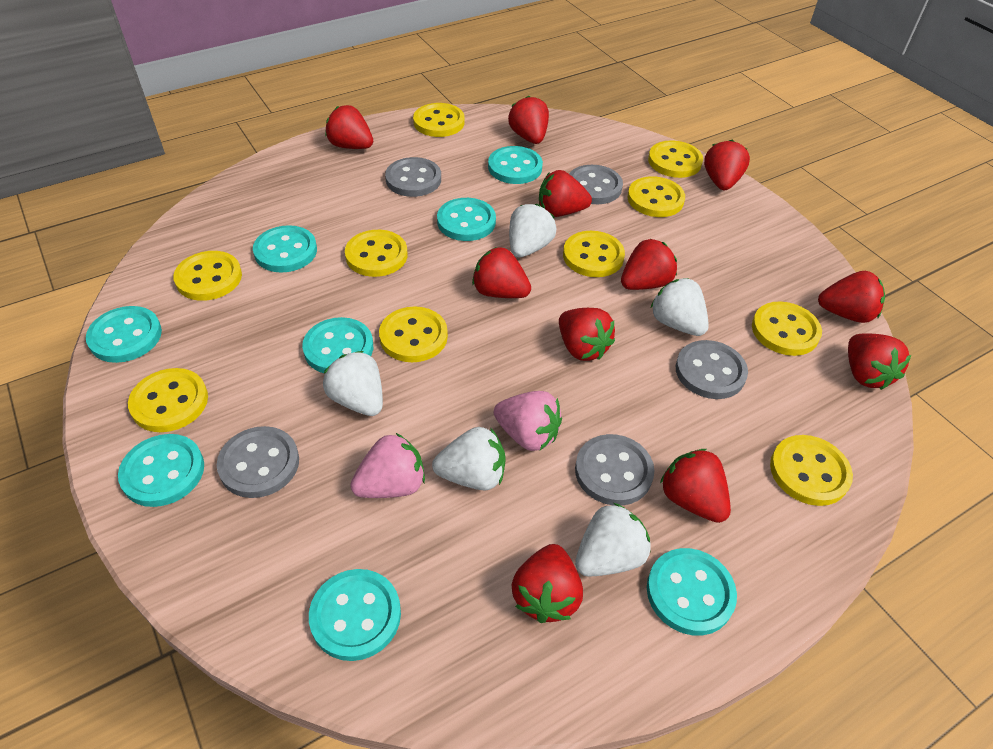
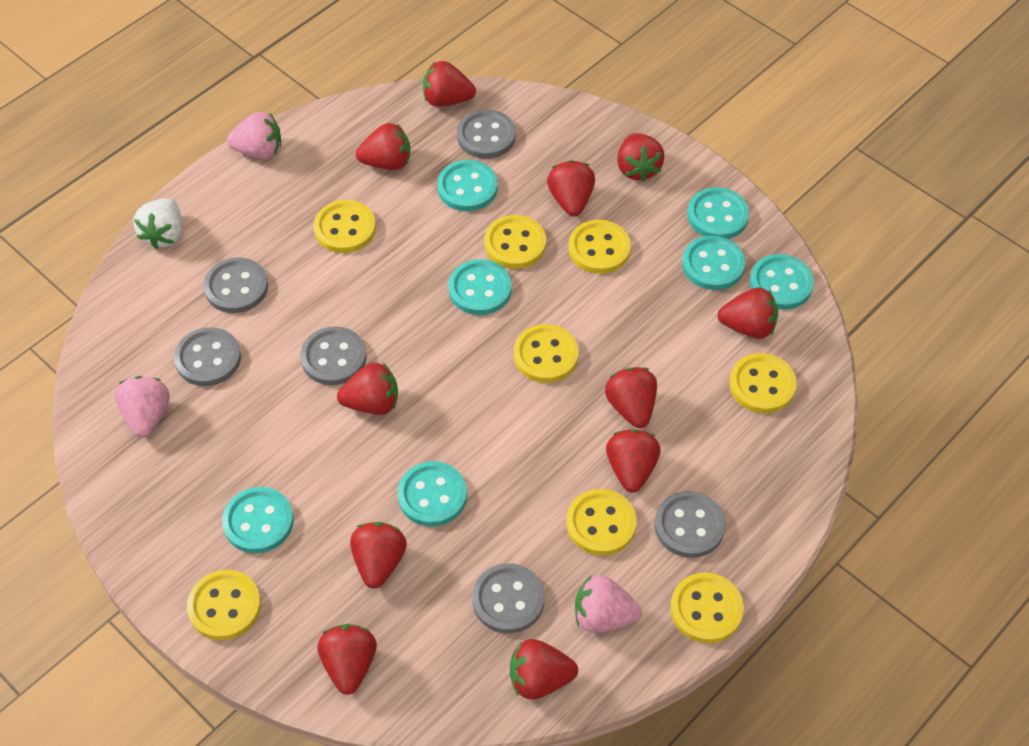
grey button: [217,426,299,498] [385,157,441,197] [569,165,623,204] [575,434,655,506] [676,340,748,399] = 5 -> [174,327,241,386] [203,258,268,313] [300,326,366,385] [457,109,516,159] [472,563,544,633] [654,491,726,558] = 6
pink strawberry: [350,433,425,498] [494,391,562,451] = 2 -> [115,376,169,438] [227,112,281,159] [575,575,642,633] = 3
turquoise button: [86,306,162,363] [118,434,204,507] [253,225,317,272] [302,317,373,373] [309,569,401,661] [437,198,496,241] [488,146,543,184] [647,548,737,636] = 8 -> [222,487,294,553] [398,461,467,527] [437,160,498,211] [448,259,512,315] [682,236,746,290] [687,187,749,239] [750,254,814,310] = 7
white strawberry: [323,351,383,416] [432,427,506,490] [509,204,557,257] [575,503,651,576] [651,278,709,336] = 5 -> [134,198,183,249] = 1
yellow button: [128,368,208,432] [173,251,242,301] [345,230,407,277] [379,306,448,362] [413,103,464,137] [563,231,625,277] [627,176,685,217] [648,140,703,178] [752,301,822,356] [770,435,853,506] = 10 -> [187,570,261,640] [314,200,376,253] [484,215,546,269] [514,324,579,383] [566,489,637,556] [569,220,631,274] [670,573,744,643] [729,353,797,413] = 8

